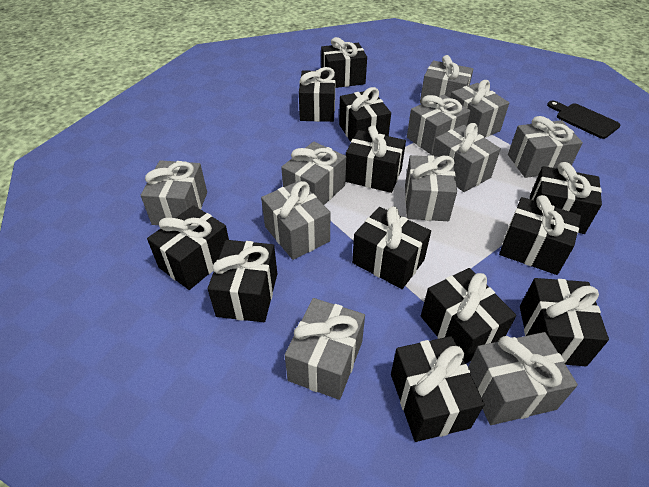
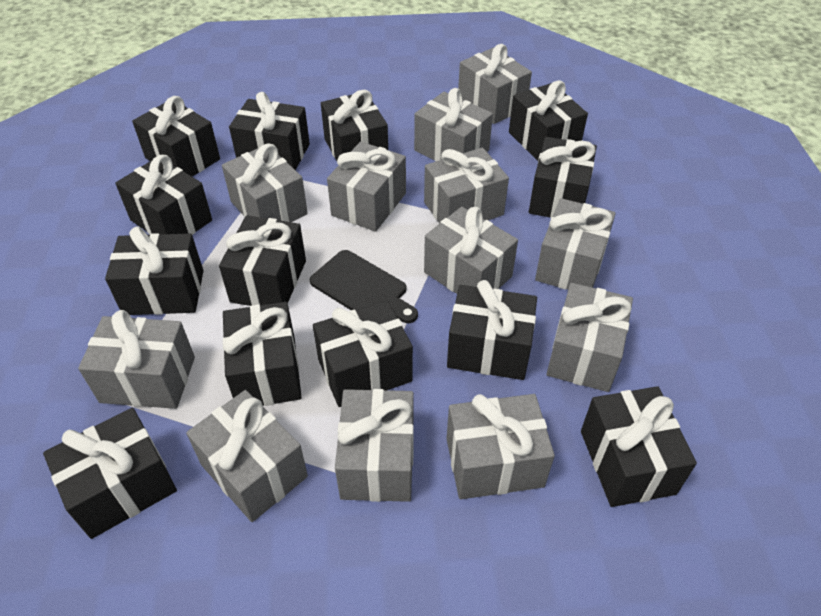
black gift: [147,205,229,290] [208,240,277,322] [299,67,335,122] [321,37,367,88] [339,87,391,142] [345,125,406,193] [352,206,431,289] [391,336,484,442] [421,268,516,364] [499,195,581,275] [520,278,609,366] [530,162,602,234] = 12 -> [43,408,177,539] [105,226,204,315] [115,155,212,235] [132,96,220,177] [219,215,306,306] [223,302,302,406] [229,92,310,170] [313,300,413,407] [321,90,388,161] [447,280,537,380] [509,80,588,161] [529,137,597,218] [581,386,697,507] = 13
grey gift: [141,160,207,225] [261,181,331,260] [281,142,346,205] [285,298,365,400] [405,155,457,221] [407,95,470,155] [420,55,473,104] [432,123,501,192] [450,80,509,138] [468,332,578,425] [508,116,583,178] = 11 -> [78,310,195,409] [186,390,308,522] [222,143,308,222] [327,141,406,232] [335,389,414,502] [414,88,493,161] [424,148,509,224] [424,207,518,294] [446,394,555,499] [458,44,532,124] [535,198,616,290] [547,283,633,392] = 12

